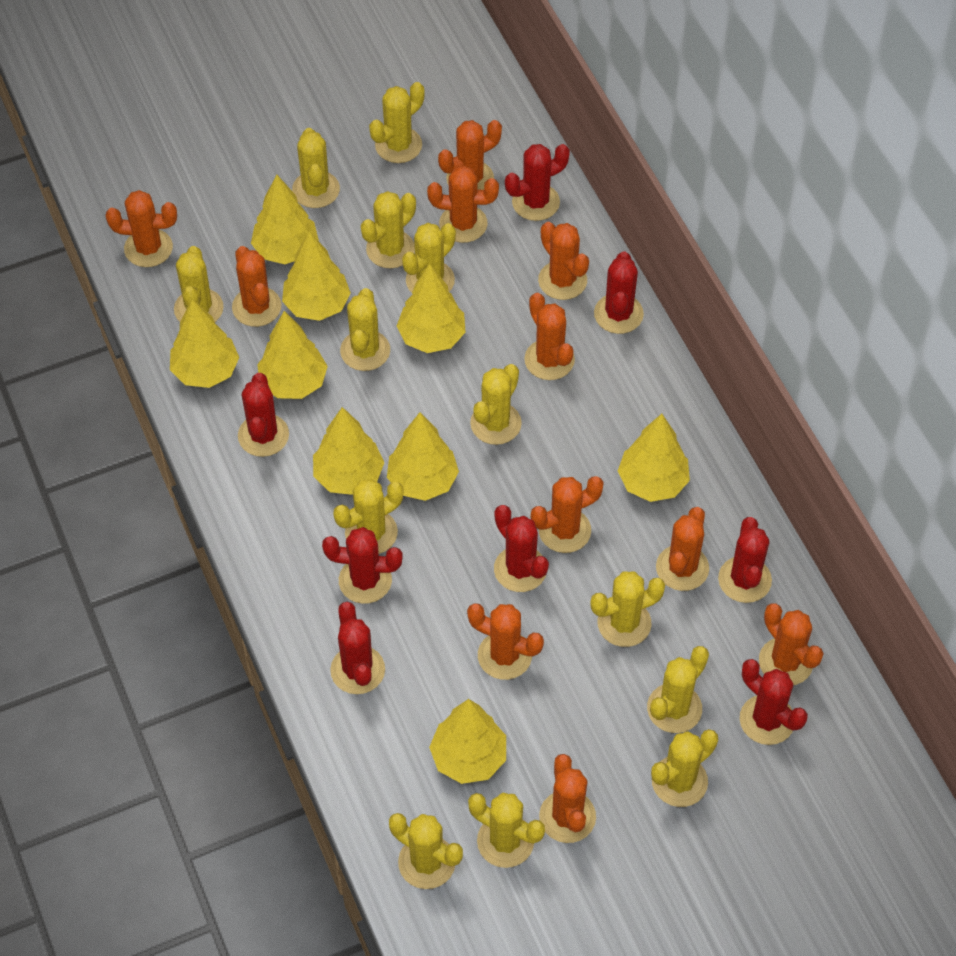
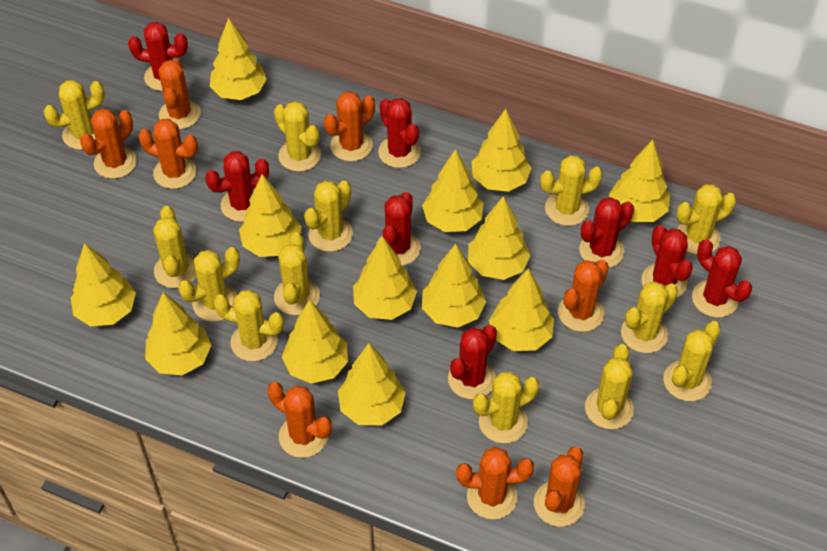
orange cactus: [106,190,177,267] [232,246,281,327] [427,166,499,243] [438,120,502,190] [467,603,544,680] [524,293,575,380] [531,476,604,553] [538,222,589,300] [539,754,596,843] [656,507,709,591] [759,603,824,685] = 11 -> [80,108,137,179] [138,119,198,189] [158,59,201,129] [268,382,332,458] [324,91,375,162] [457,447,534,519] [534,447,585,527] [558,260,609,332] = 8
yellow tree: [170,299,239,388] [251,175,319,264] [257,311,328,399] [282,231,351,321] [313,407,385,495] [387,412,459,501] [397,264,466,353] [429,699,506,784] [618,414,690,502] = 9 -> [71,243,136,326] [145,292,211,375] [210,17,267,100] [239,174,302,257] [282,299,348,384] [338,343,406,425] [353,237,417,320] [422,149,484,232] [422,244,486,328] [468,196,531,280] [472,109,532,192] [489,268,554,351] [609,140,670,222] = 13

